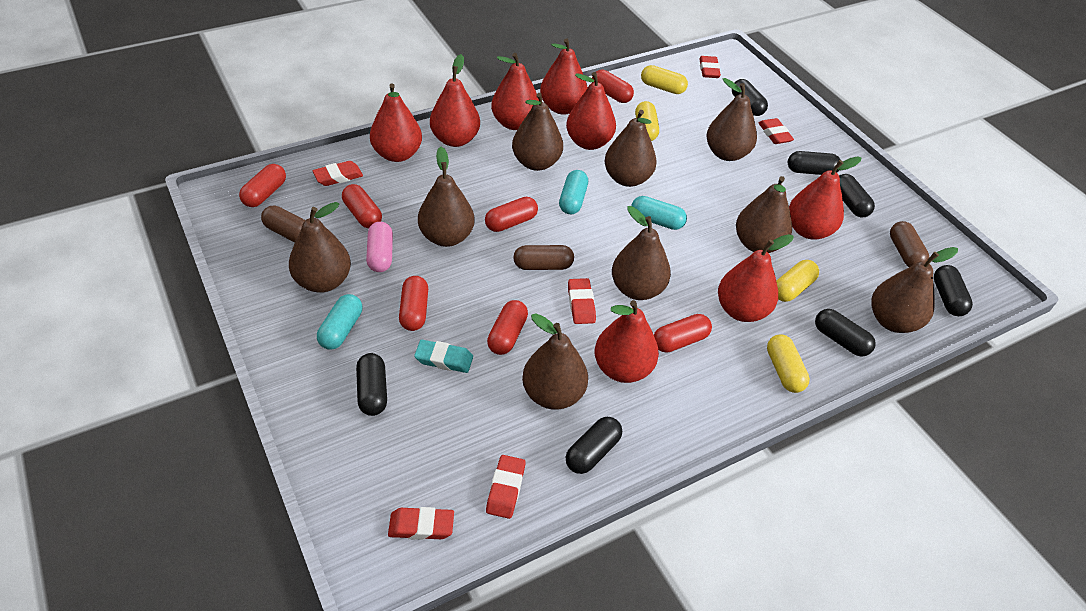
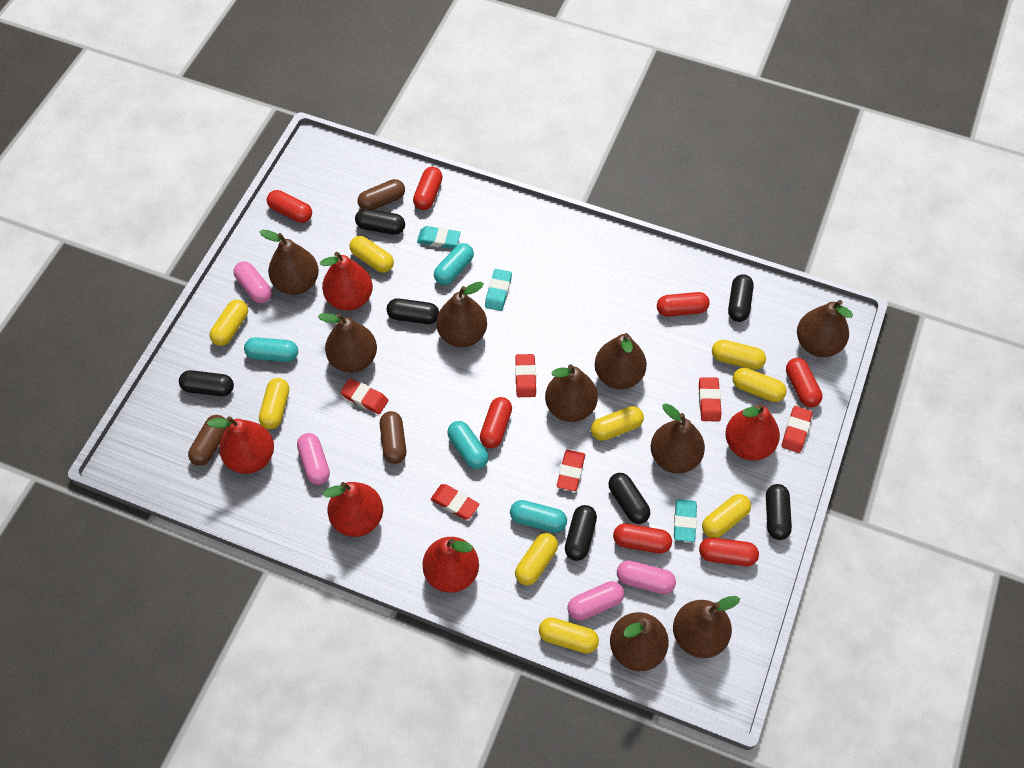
pink capsule: [366,222,393,272] = 1 -> [233,261,272,303] [297,433,330,485] [567,581,624,621] [617,560,676,594] = 4
red pear: [370,83,422,162] [430,54,480,147] [491,53,539,130] [540,38,588,115] [566,72,616,150] [595,300,659,383] [718,234,794,322] [789,156,861,240] = 8 -> [207,416,274,474] [320,252,373,311] [323,482,383,537] [422,537,479,593] [725,404,780,461] = 5
turquoise capsule: [317,294,362,350] [559,170,588,214] [631,196,687,230] = 3 -> [244,337,298,362] [434,243,474,285] [447,421,488,469] [510,500,567,533] = 4
turquoise eraser: [414,340,473,373] = 1 -> [417,226,461,249] [485,269,512,311] [674,499,697,542] = 3
yellow capsule: [635,101,659,141] [641,65,688,94] [767,334,810,393] [776,260,819,302] = 4 -> [210,299,248,346] [259,378,289,429] [350,236,394,273] [515,533,558,585] [539,617,599,654] [591,406,644,441] [702,494,751,538] [712,340,766,370] [733,368,787,402] = 9

